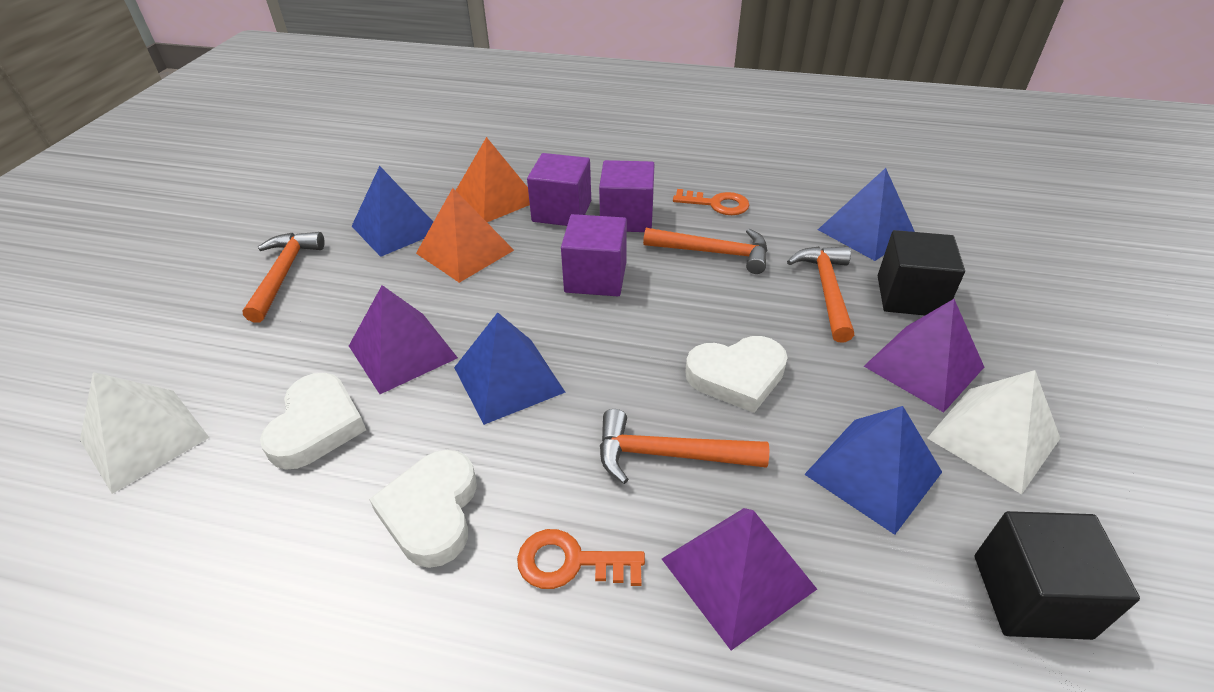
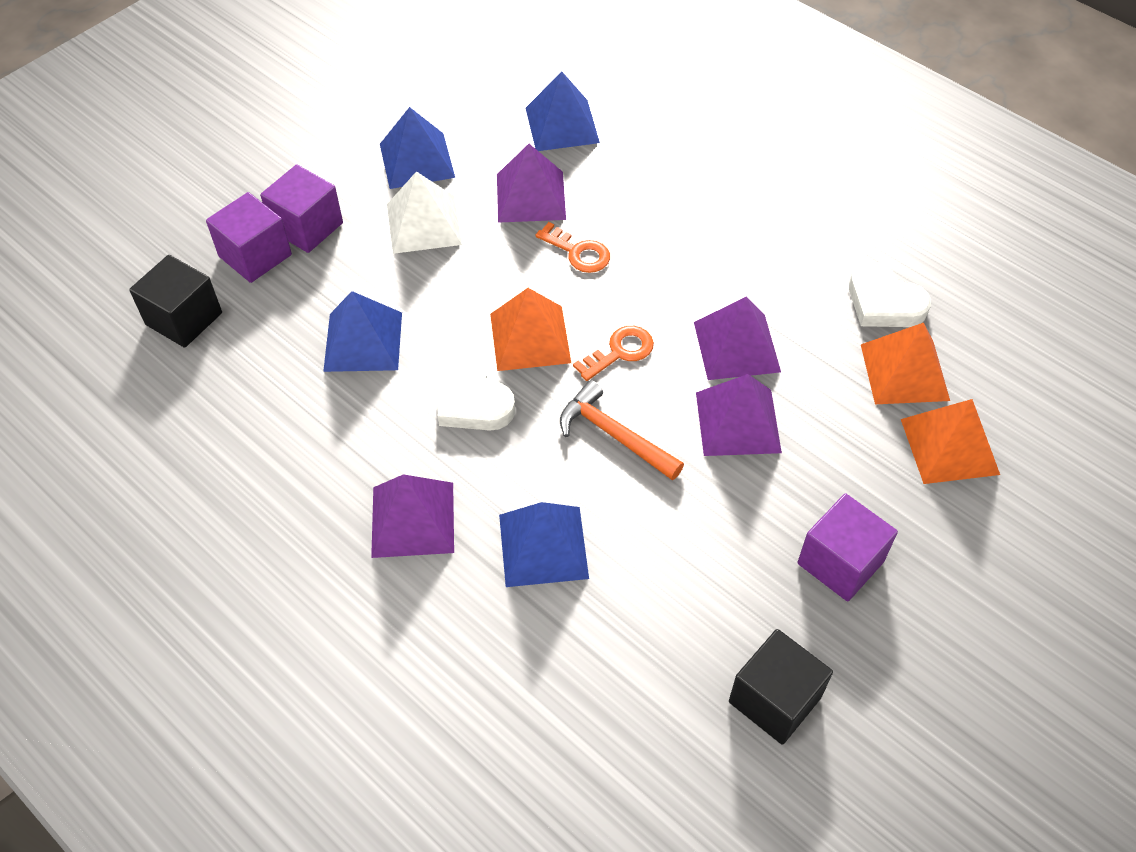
orange hammer: [243,232,325,322] [600,409,769,484] [643,228,767,274] [787,246,854,343] = 4 -> [560,380,684,480] = 1
orange pyramid: [416,188,514,283] [456,137,530,222] = 2 -> [490,288,571,371] [861,323,950,404] [901,399,1000,484] = 3
purple pyramid: [349,285,458,394] [662,508,817,650] [864,299,984,413] = 3 -> [371,474,454,558] [497,144,566,223] [694,297,781,380] [696,374,782,456] = 4
white heart: [260,373,366,470] [369,450,477,568] [685,336,788,413] = 3 -> [438,356,515,431] [849,261,931,327] = 2
white pyramid: [80,372,210,494] [927,370,1060,494] = 2 -> [387,171,462,254] = 1

